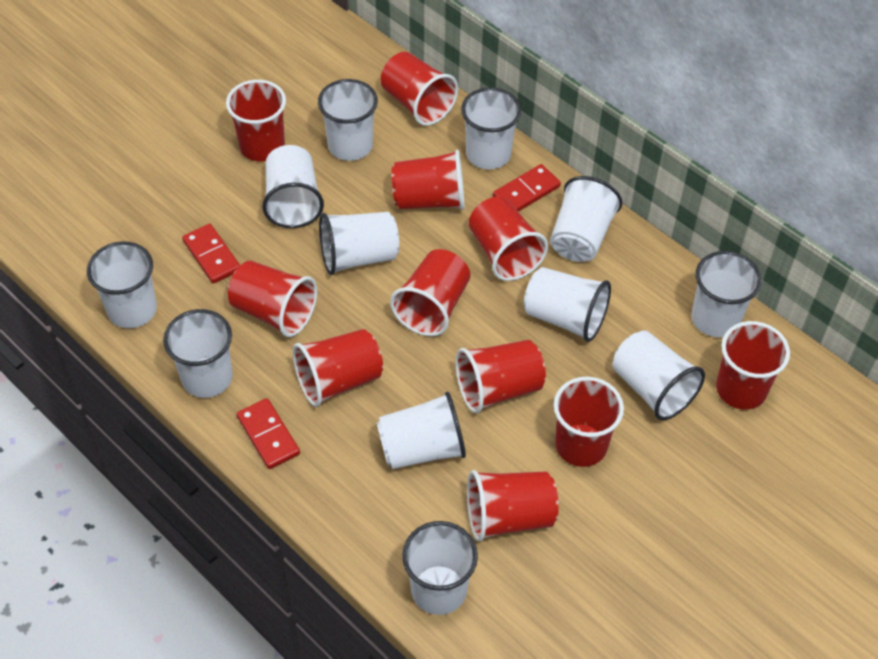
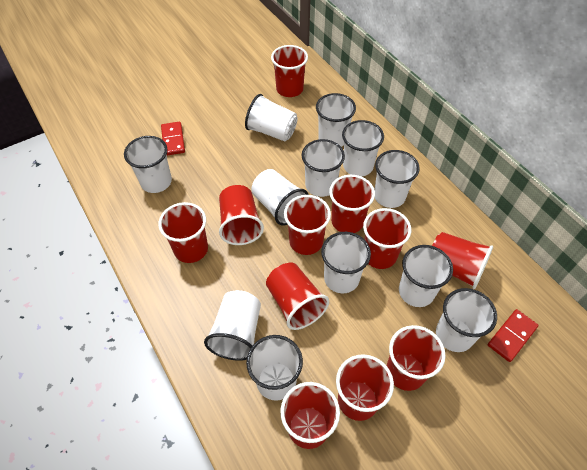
red domino: [182,224,241,284] [237,398,300,469] [493,164,561,212] = 3 -> [161,122,185,156] [488,309,539,362] = 2

